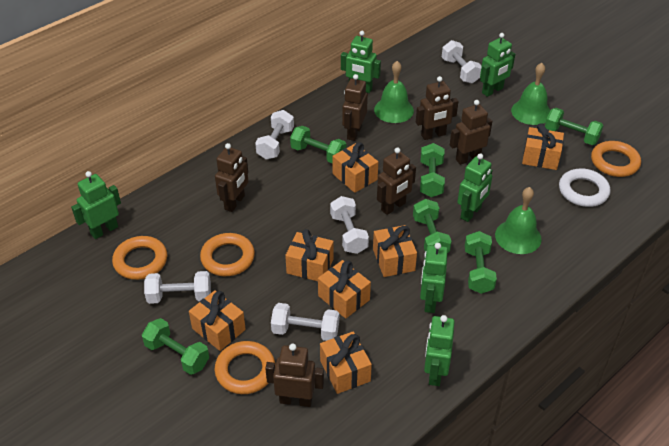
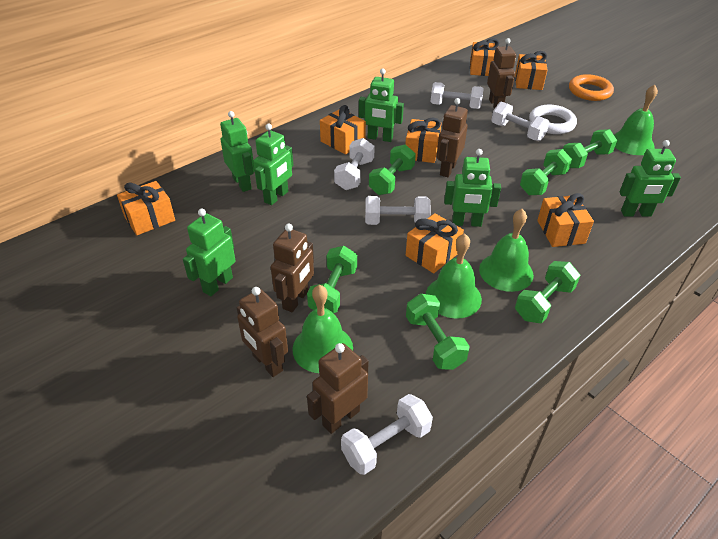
brown robot: [215,143,249,212] [265,343,324,407] [342,74,368,141] [377,147,416,215] [416,76,459,140] [450,100,492,165] = 6 -> [237,287,288,377] [271,224,314,312] [307,343,369,434] [437,98,468,177] [487,38,516,109] = 5
green bell: [374,61,414,123] [495,187,542,254] [511,63,550,125] = 3 -> [292,285,353,373] [426,233,482,319] [479,209,534,292] [614,85,658,155] = 4
orange ring: [112,236,167,280] [200,233,255,276] [215,341,275,394] [591,141,641,177] = 4 -> [569,74,614,101] = 1

